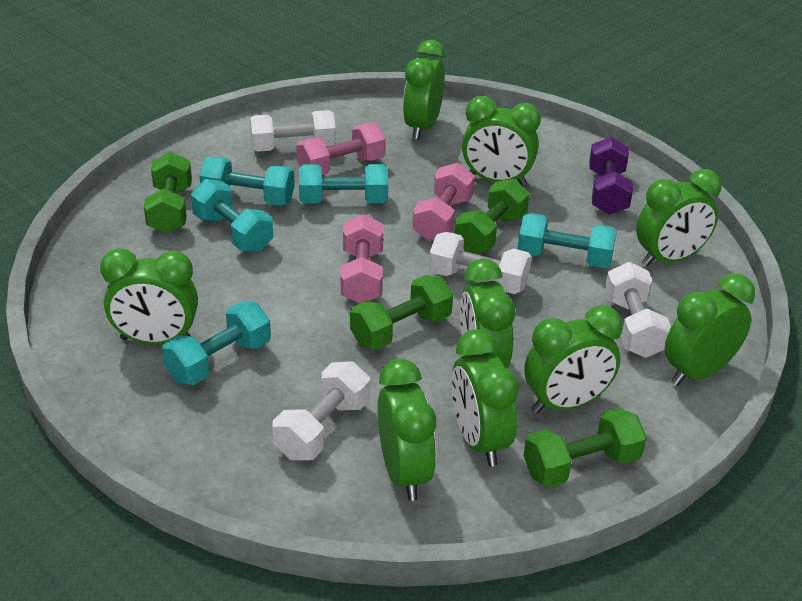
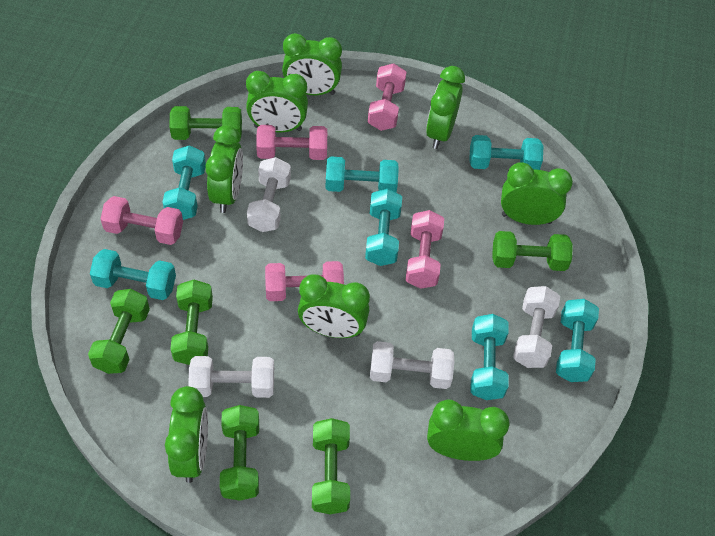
green clock: [100,248,198,345] [378,359,436,501] [403,40,445,140] [451,329,519,467] [460,259,515,369] [462,96,541,186] [524,305,623,414] [636,169,722,267] [665,274,755,386] = 9 -> [165,386,208,483] [205,125,243,213] [246,71,308,132] [282,33,342,95] [298,274,370,338] [426,66,465,149] [427,399,510,461] [501,162,573,225] = 8
green dumbbell: [144,152,192,234] [350,275,453,350] [454,179,529,254] [524,408,647,487] = 4 -> [88,289,150,374] [170,106,242,140] [170,280,213,365] [220,405,259,501] [312,418,350,514] [492,231,573,271] = 6
pink dumbbell: [296,122,386,175] [341,214,383,304] [412,163,475,241] = 3 -> [101,196,183,245] [256,125,327,160] [265,261,344,301] [368,63,407,131] [406,210,444,289] = 5
purple dumbbell: [589,137,633,215] = 1 -> none = 0
turquoise dumbbell: [162,302,271,385] [191,179,273,252] [200,157,295,206] [299,164,388,203] [518,213,617,268] = 5 -> [90,249,176,300] [162,145,206,220] [325,157,399,193] [365,189,402,266] [469,135,543,170] [470,314,509,400] [556,299,599,382] = 7

